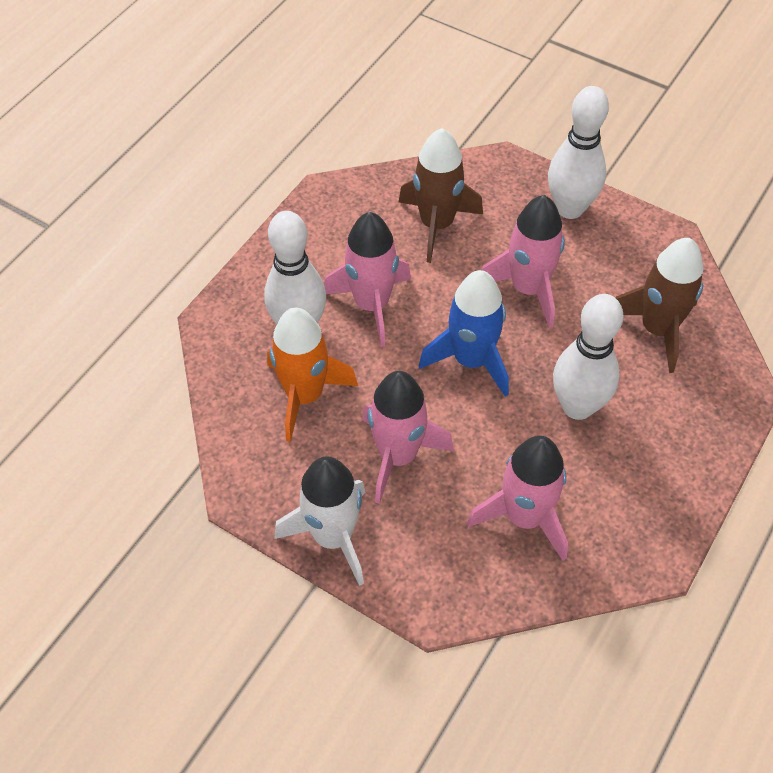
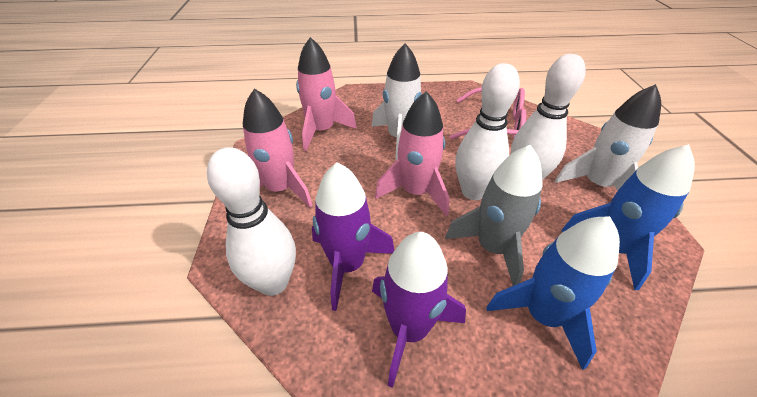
blue rocket: [419,270,509,397] = 1 -> [486,216,620,370] [562,144,695,290] = 2
brown rocket: [399,128,483,263] [615,238,704,373] = 2 -> none = 0
grey rocket: none = 0 -> [445,145,543,286] = 1
orange rocket: [267,307,358,442] = 1 -> none = 0
pink glasses: none = 0 -> [450,87,526,140] = 1
pink rocket: [324,212,411,347] [362,371,454,504] [467,436,568,561] [482,195,565,328] = 4 -> [243,88,313,208] [296,37,357,151] [375,91,449,216] = 3
purple rocket: none = 0 -> [312,162,395,311] [372,232,466,388] = 2
white rocket: [274,456,366,586] = 1 -> [372,43,422,161] [555,84,661,191] = 2

